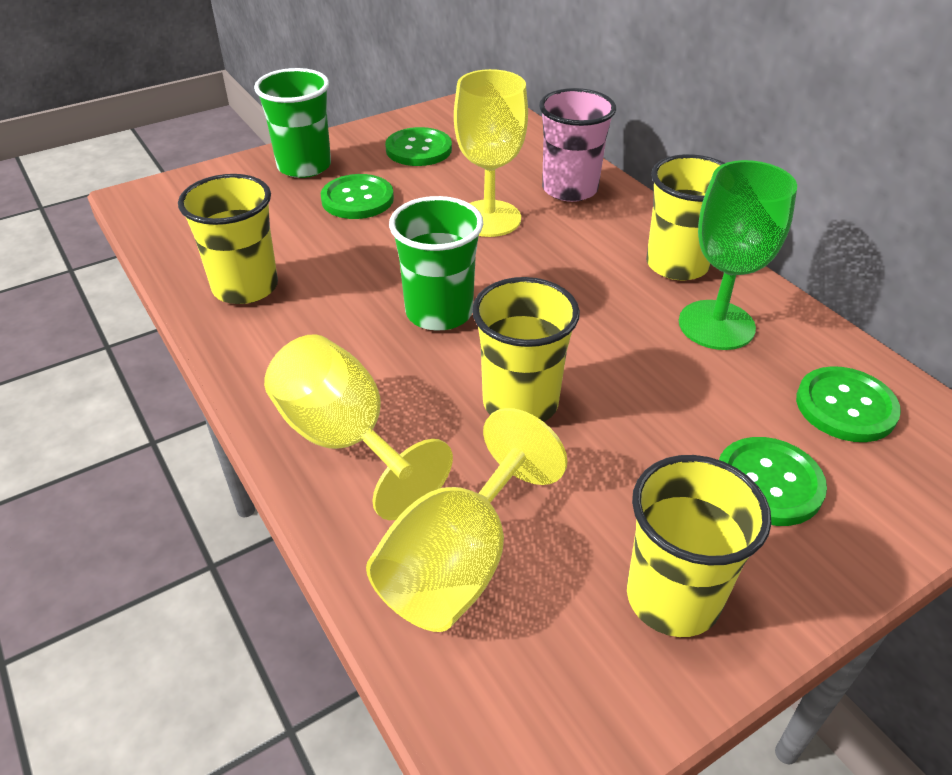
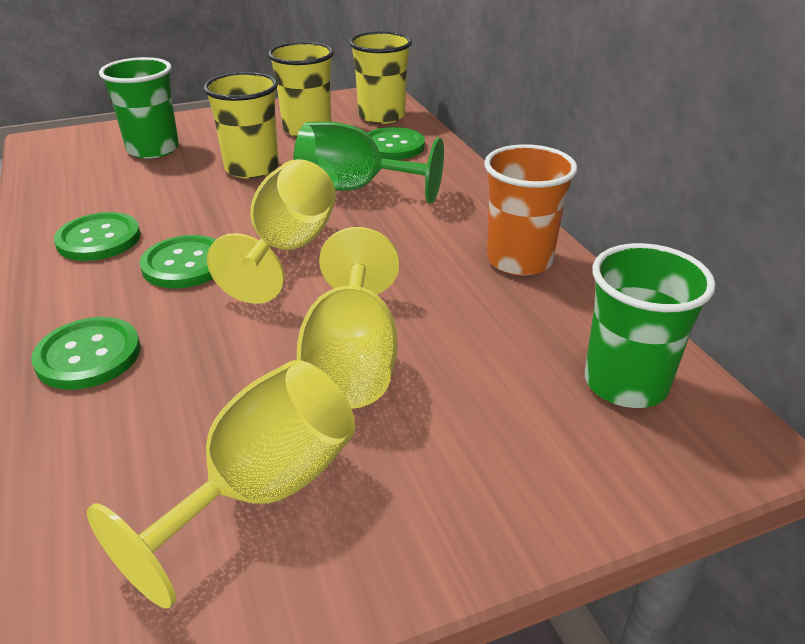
orange cup: none = 0 -> [484,144,578,275] = 1
pink cup: [539,88,616,202] = 1 -> none = 0
yellow cup: [178,174,278,304] [472,277,580,422] [627,455,772,637] [646,154,725,280] = 4 -> [203,72,279,179] [268,42,334,137] [349,32,412,124] = 3

